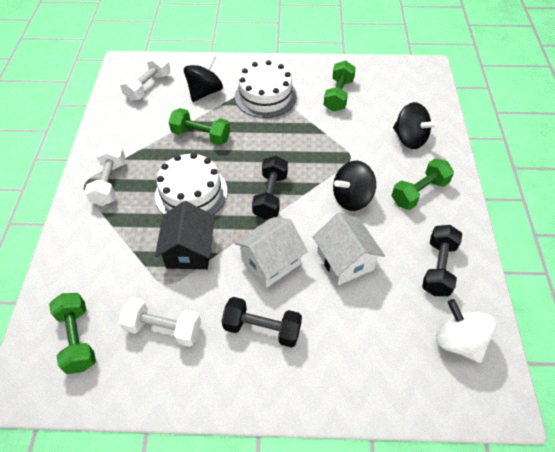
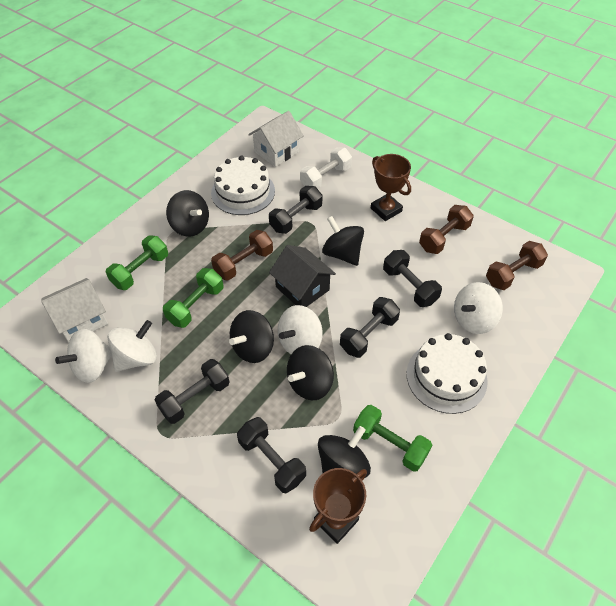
black dumbbell: [222,297,302,348] [252,156,288,219] [422,225,462,296] = 3 -> [155,359,230,424] [237,417,306,493] [269,186,323,234] [340,297,400,358] [383,250,442,307] = 5
black spinning top: [184,55,223,102] [333,161,376,211] [393,102,438,149] = 3 -> [166,190,209,237] [229,310,274,363] [287,345,334,400] [318,426,371,478] [322,216,364,266] = 5
brown dumbbell: none = 0 -> [211,230,273,281] [419,205,474,254] [486,241,548,290] = 3
brown trophy: none = 0 -> [309,468,367,544] [371,154,411,221] = 2
green dumbbell: [49,293,96,374] [169,108,230,146] [324,61,356,112] [392,158,454,210] = 4 -> [106,235,168,290] [163,268,223,328] [353,405,432,472] = 3
white dumbbell: [84,143,126,206] [118,297,201,347] [120,54,170,101] = 3 -> [300,147,352,189] = 1
white spinning top: [436,299,497,363] = 1 -> [55,329,112,383] [108,320,157,372] [278,305,323,354] [454,282,503,334] = 4

